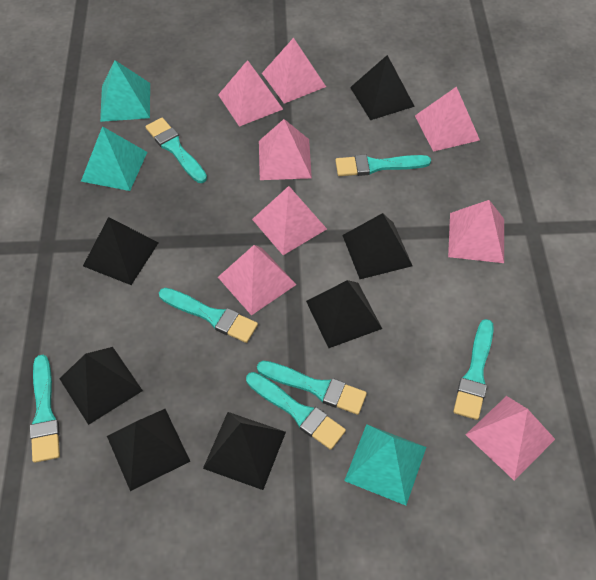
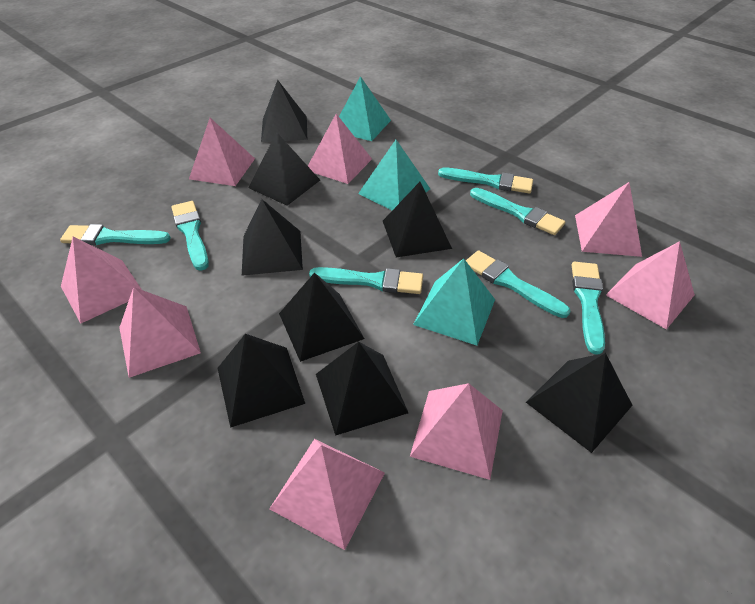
black pyramid: [60,347,143,425] [83,217,159,285] [107,409,191,491] [203,412,286,490] [306,280,382,348] [342,213,412,279] [350,55,415,120] = 7 -> [218,334,305,428] [242,199,303,276] [248,132,320,206] [261,80,307,142] [279,272,364,362] [316,342,408,436] [383,182,452,257] [526,353,632,453] = 8

